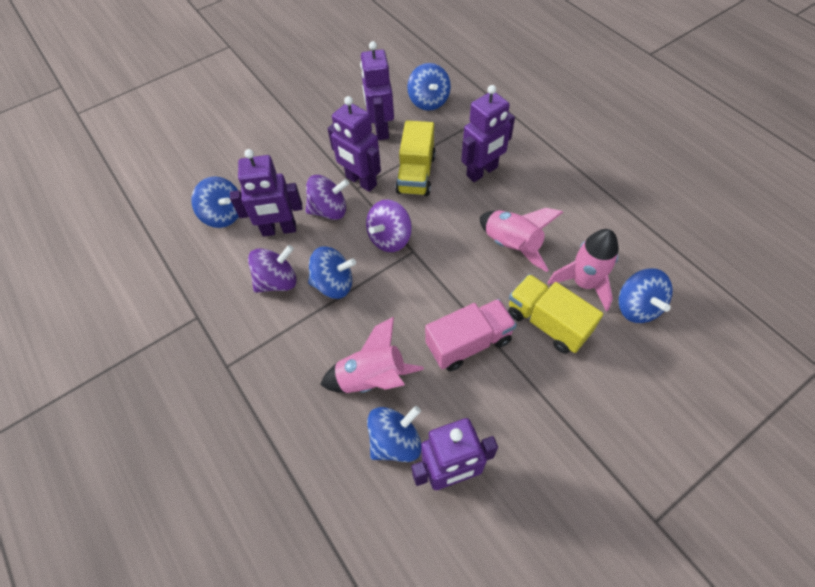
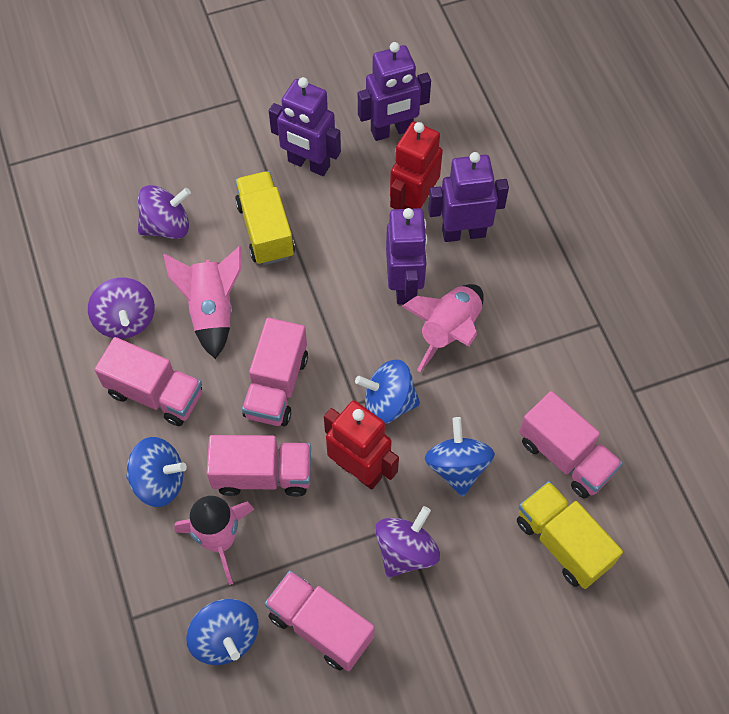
blue spinning top: [191,177,239,228] [308,246,356,299] [367,406,421,462] [407,63,451,111] [618,268,673,323] = 5 -> [126,437,187,507] [186,599,259,665] [355,360,420,424] [425,417,495,497] = 4
pink truck: [425,299,517,371] = 1 -> [94,337,202,426] [206,435,311,497] [242,318,308,426] [264,570,375,671] [519,391,623,499] = 5
purple robot: [230,149,303,237] [327,96,381,192] [360,41,394,140] [411,418,498,490] [461,85,515,182] = 5 -> [269,77,341,176] [358,42,431,141] [386,208,428,304] [428,152,509,242] = 4
red robot: none = 0 -> [324,401,399,490] [390,122,443,209] = 2

